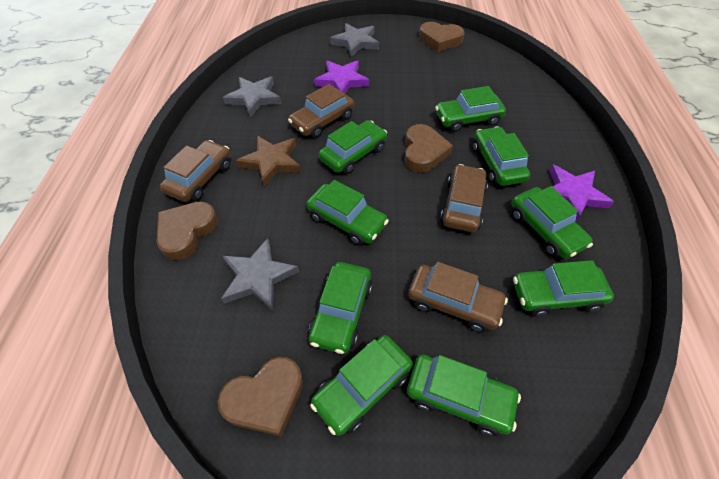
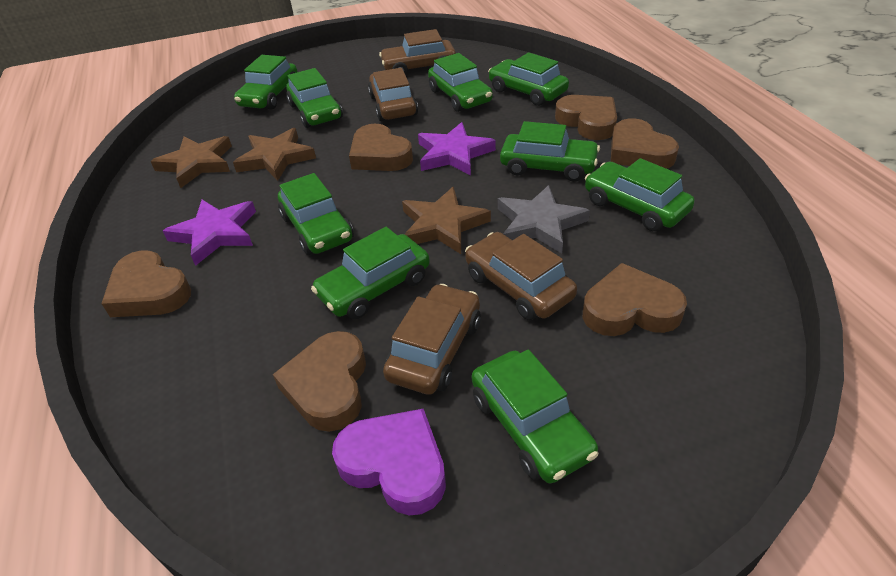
brown heart: [157,202,218,260] [218,357,303,437] [404,124,453,173] [419,22,465,52] = 4 -> [101,251,191,317] [273,331,366,432] [349,124,413,171] [555,95,617,140] [583,263,687,336] [611,118,679,169] = 6
brown star: [236,136,301,187] = 1 -> [151,136,232,188] [233,128,316,181] [402,187,491,254] = 3
grey star: [221,238,299,311] [223,77,282,117] [330,23,379,57] = 3 -> [498,185,590,253] = 1
purple heart: none = 0 -> [332,409,446,515] = 1

